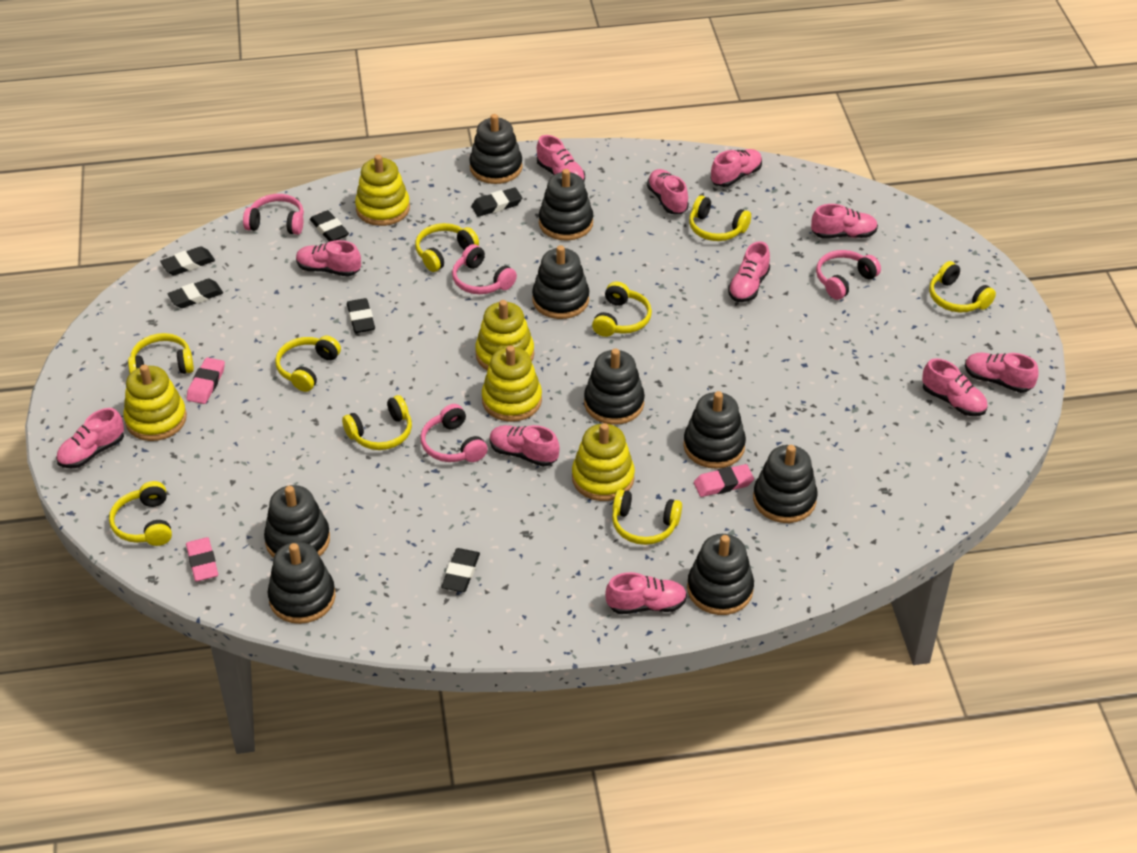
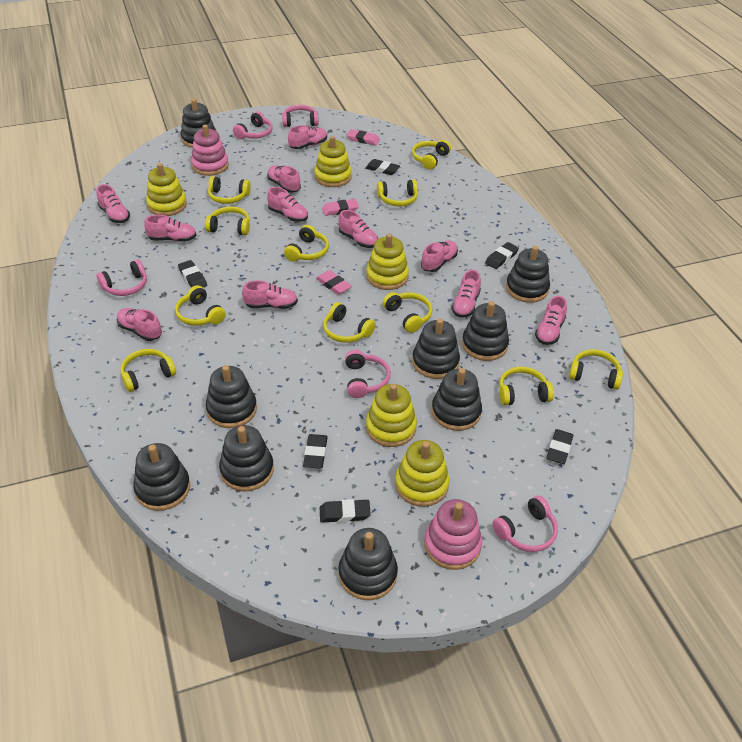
pink headphones: [243,194,304,235] [421,404,488,462] [452,244,517,294] [816,250,881,300] = 4 -> [97,259,147,296] [233,111,273,139] [282,105,319,127] [345,350,391,398] [492,495,558,552] = 5
pink stacking toy: none = 0 -> [191,124,229,176] [424,499,482,570] = 2
yellow headphones: [109,481,172,546] [128,333,194,374] [275,336,341,392] [342,395,412,450] [415,223,479,272] [592,281,652,337] [612,489,682,545] [689,195,751,241] [929,261,996,312] = 9 -> [121,349,176,392] [175,285,226,326] [205,207,250,235] [208,176,251,204] [284,225,329,262] [323,302,376,343] [377,180,418,206] [383,292,432,333] [412,140,451,170] [499,367,554,405] [569,349,623,390] = 11

